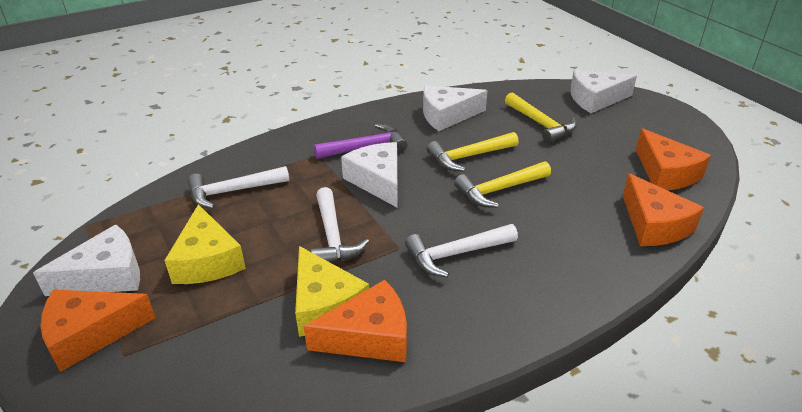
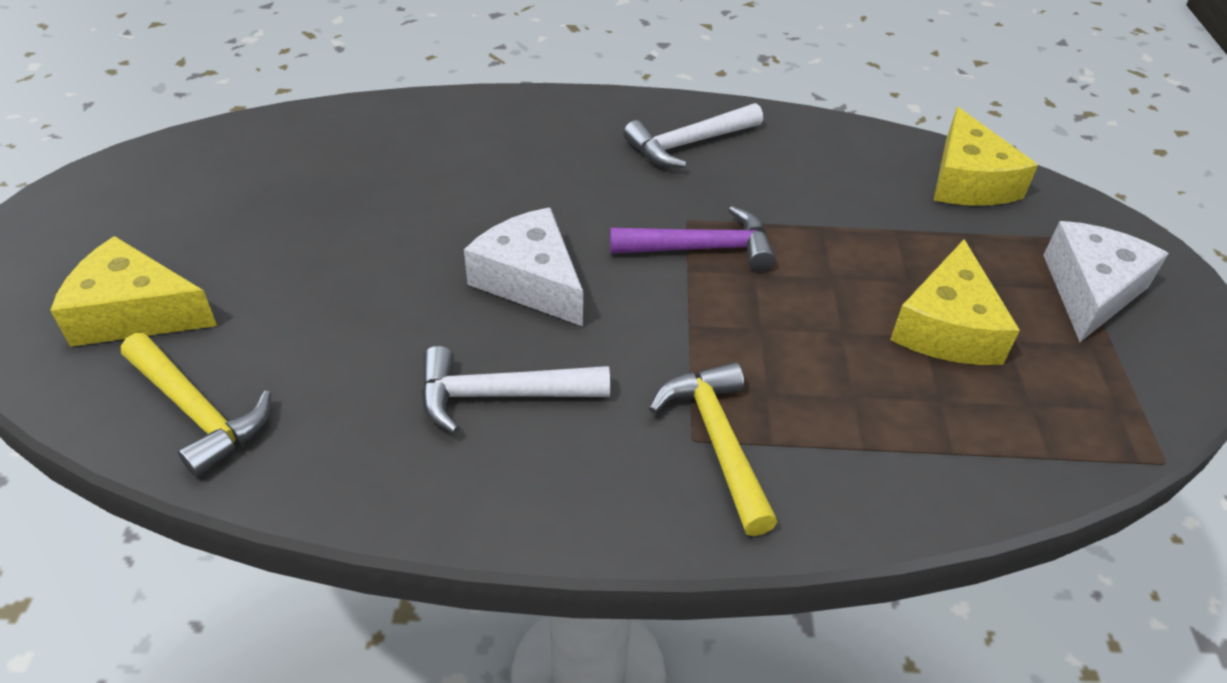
orange cheese: [40,289,156,372] [304,280,407,362] [623,173,704,246] [636,128,711,190] = 4 -> none = 0
white cheese: [33,225,140,296] [341,142,398,208] [423,85,488,131] [570,70,637,113] = 4 -> [464,207,583,326] [1043,221,1169,342] = 2
white hammer: [187,166,289,209] [310,187,369,263] [405,224,518,277] = 3 -> [421,346,610,434] [623,103,763,168] = 2
yellow cheese: [164,204,246,284] [295,246,369,337] = 2 -> [50,236,217,347] [890,239,1020,365] [933,107,1038,206] = 3
yellow hammer: [427,132,519,171] [454,161,551,208] [505,93,577,143] = 3 -> [121,333,271,478] [649,362,778,536] = 2

